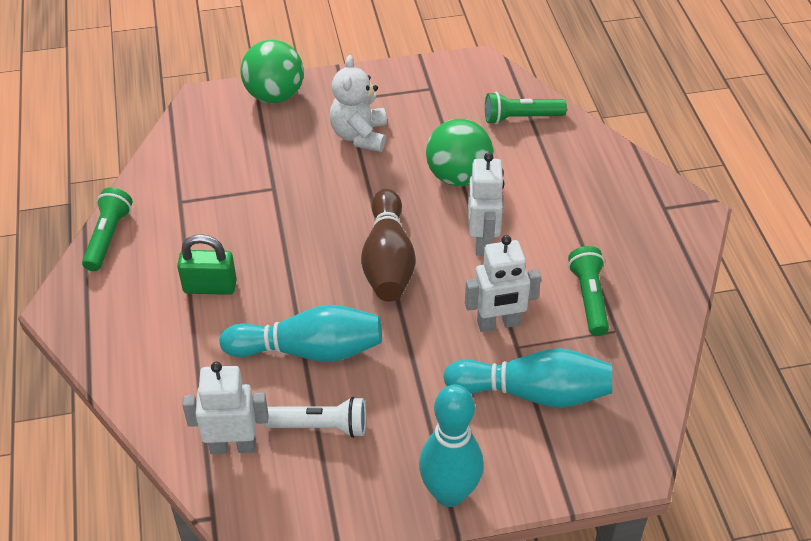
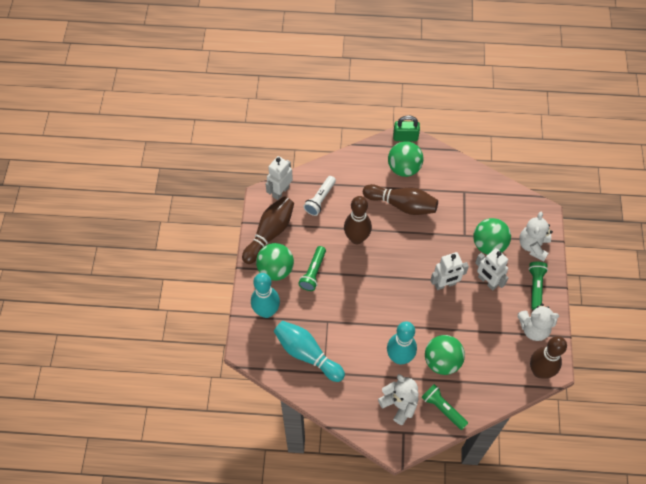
brown bowling pin: [361,189,416,302] = 1 -> [242,196,294,264] [344,196,372,244] [363,184,438,215] [530,336,567,379] = 4
green ball: [241,40,304,103] [426,119,493,186] = 2 -> [256,243,294,281] [388,141,423,177] [425,335,465,375] [473,218,511,255] = 4
white teddy bear: [330,55,387,152] = 1 -> [378,374,419,425] [518,303,559,341] [519,211,553,262] = 3

